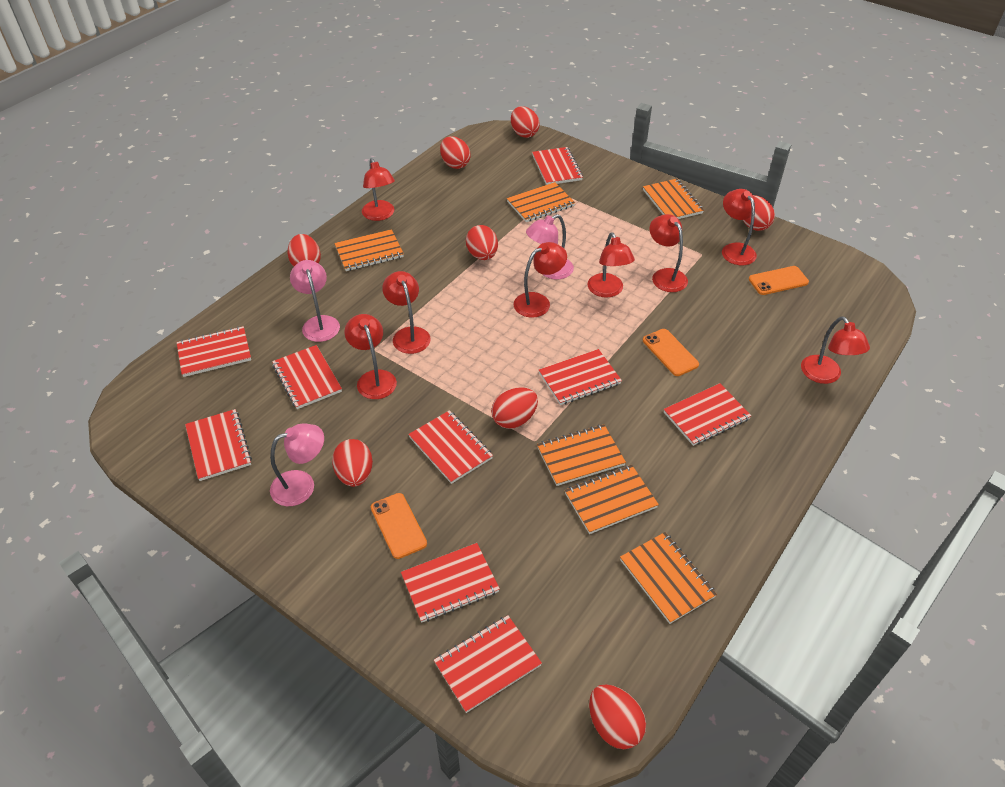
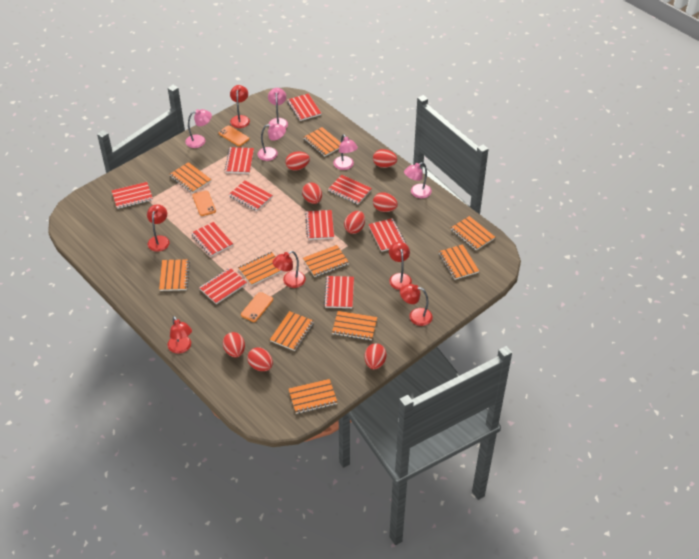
orange notebook: [334,229,404,271] [507,182,575,222] [537,424,626,486] [565,465,659,534] [620,532,717,624] [643,179,704,219] = 6 -> [159,259,190,291] [169,162,211,193] [238,252,282,286] [270,311,314,351] [289,379,338,414] [303,245,349,277] [304,127,341,156] [332,311,377,340] [439,244,479,280] [451,216,495,250] = 10
pink lamp: [270,423,324,506] [290,260,340,342] [526,214,574,280] = 3 -> [185,109,212,148] [258,123,286,161] [268,88,288,128] [333,134,358,170] [404,162,432,198] = 5
red lamp: [345,314,397,399] [362,158,395,221] [382,271,431,354] [514,242,567,318] [587,232,635,298] [649,214,688,292] [722,189,757,265] [801,316,870,384] = 8 -> [147,204,169,252] [168,316,192,354] [230,85,250,128] [272,251,306,288] [389,242,412,290] [400,284,433,326] = 6
red notebook: [177,326,251,377] [185,409,252,481] [272,345,342,409] [401,543,500,623] [408,410,493,484] [434,615,542,713] [532,147,583,185] [539,349,622,405] [664,383,751,446] = 9 -> [111,182,153,209] [191,222,233,256] [199,268,247,304] [225,147,254,174] [229,181,273,211] [287,94,321,121] [305,210,334,240] [324,276,354,308] [328,175,372,204] [368,218,406,252] = 10

